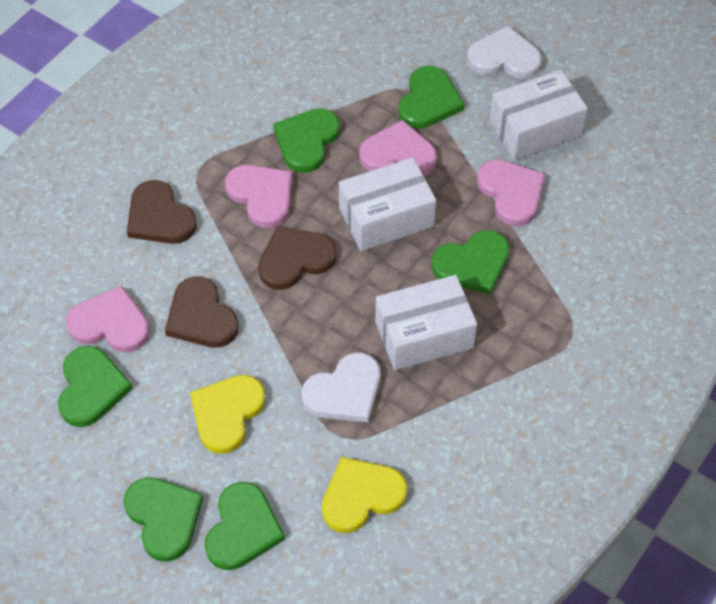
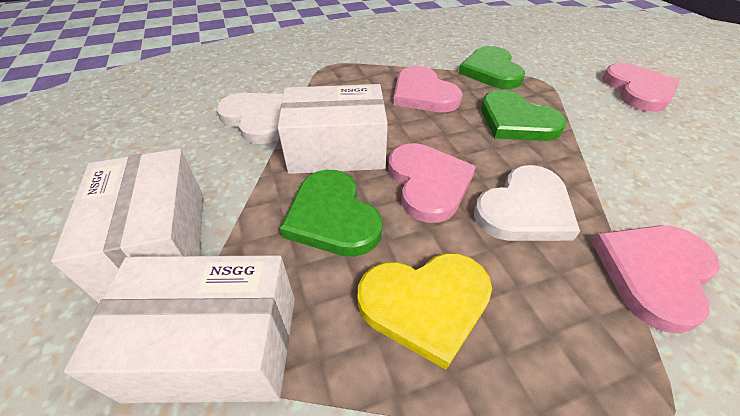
brown heart: [127,180,197,244] [165,277,239,348] [258,226,336,290] = 3 -> none = 0
green heart: [58,346,133,427] [124,477,203,562] [205,482,285,570] [273,108,340,173] [398,66,464,129] [431,230,510,295] = 6 -> [280,170,382,257] [459,46,525,89] [481,90,566,141] = 3
yellow heart: [190,375,266,454] [322,457,407,533] = 2 -> [358,253,492,370] = 1

